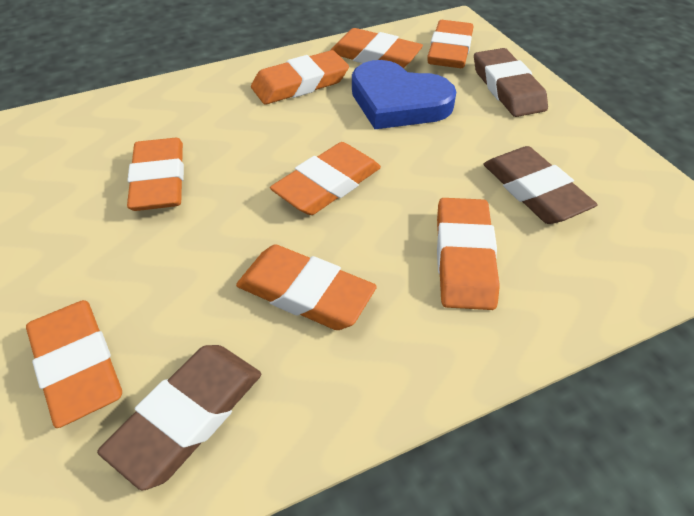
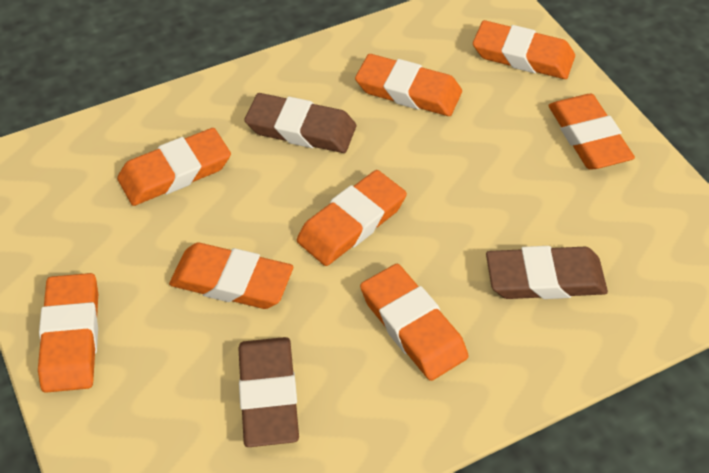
blue heart: [352,60,456,129] = 1 -> none = 0

